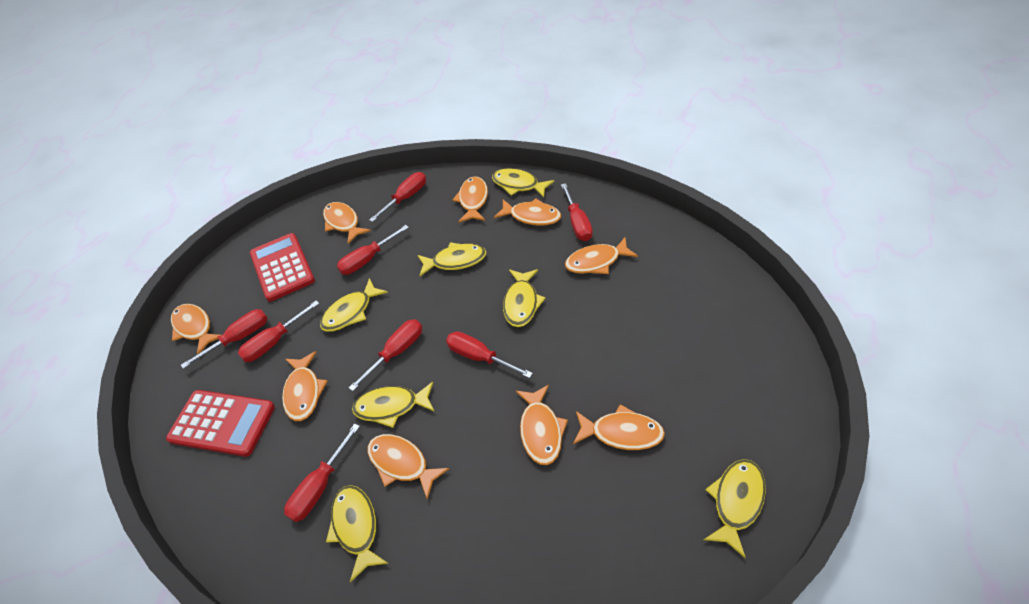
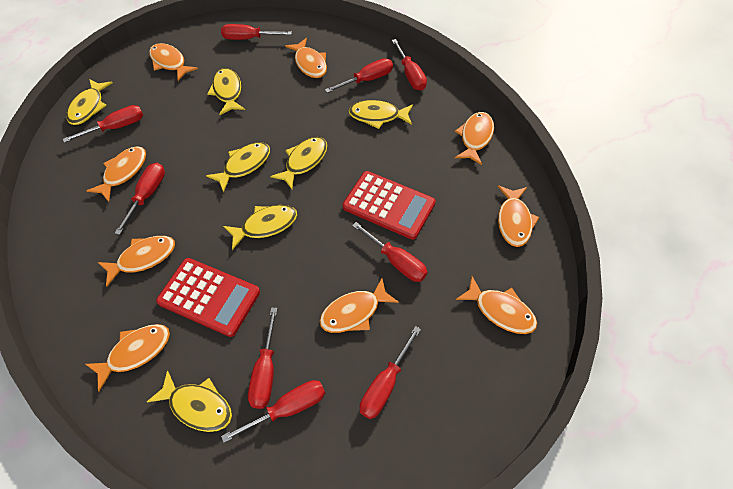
red screwdriver: [181,309,268,369] [238,301,319,362] [284,423,360,522] [337,225,409,275] [349,319,422,391] [369,172,426,222] [446,331,533,378] [561,183,593,241] = 8 -> [63,105,143,143] [115,163,165,235] [221,24,292,40] [221,380,325,443] [248,308,278,409] [325,58,393,93] [352,222,427,282] [360,326,421,419] [392,39,427,91] = 9

